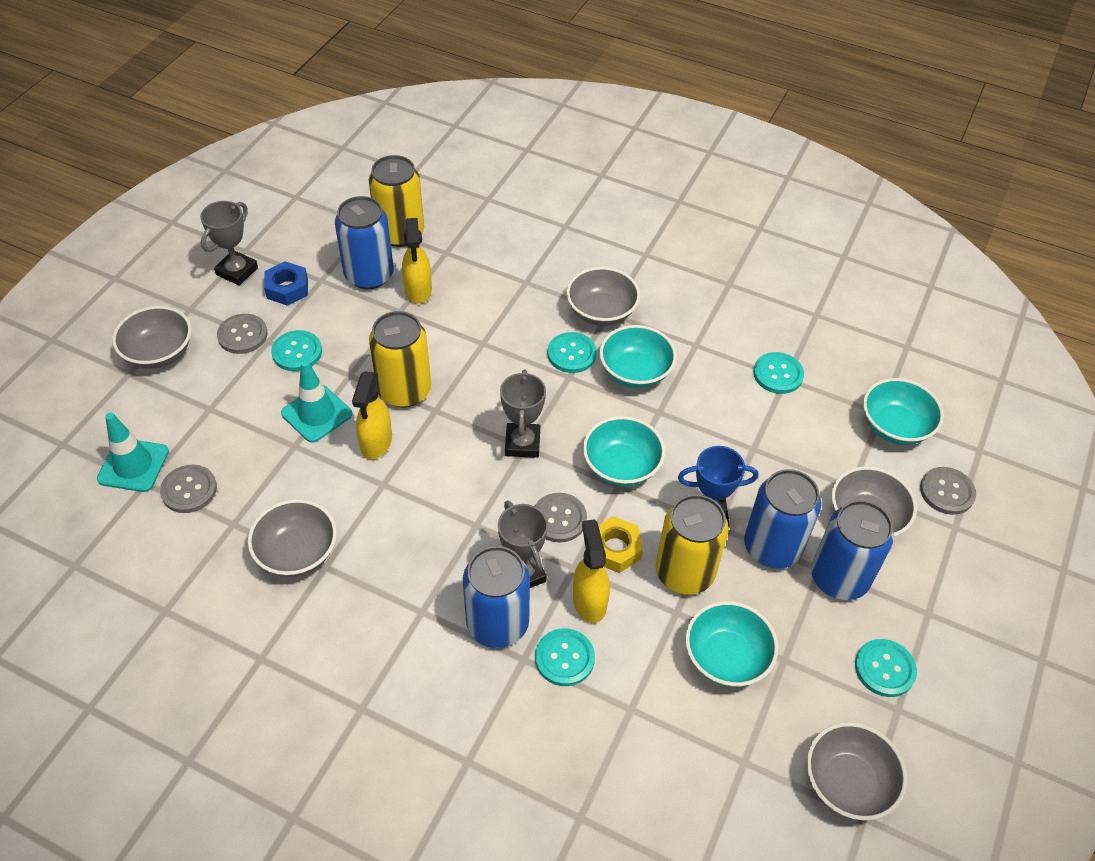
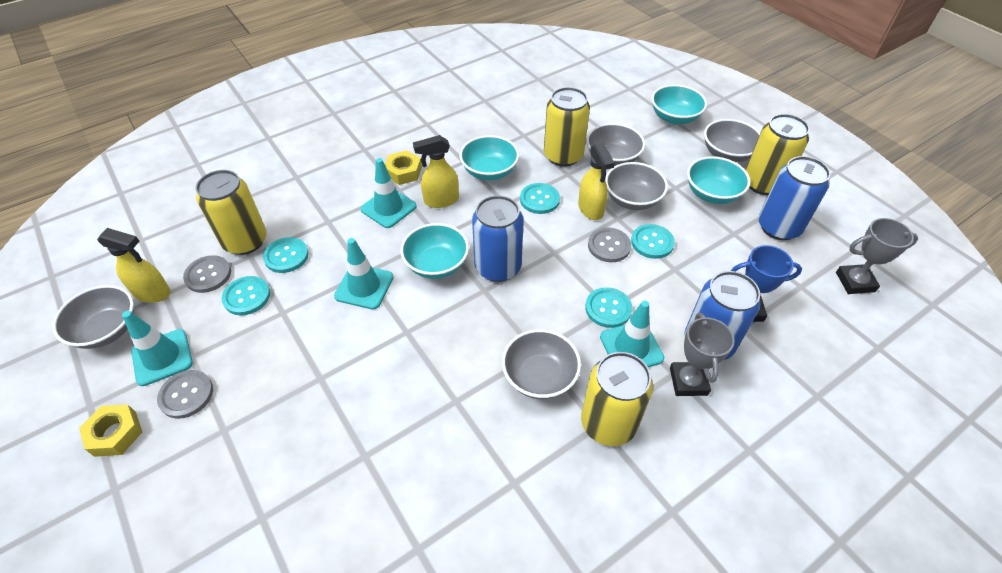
blue can: [335,196,394,289] [463,546,530,648] [744,469,821,569] [811,500,894,600] = 4 -> [472,195,524,282] [684,271,761,360] [758,156,831,240] = 3
blue nut: [264,261,308,306] = 1 -> none = 0
grey button: [160,465,217,513] [217,314,268,354] [535,493,587,542] [920,467,976,515] = 4 -> [157,370,213,419] [183,255,231,293] [588,227,631,262] = 3
grey trophy: [200,201,258,286] [498,501,548,588] [500,369,546,458] = 3 -> [670,313,735,396] [836,218,918,294] = 2
turquoise traffic cone: [97,413,169,492] [281,360,352,443] = 2 -> [122,311,193,386] [334,238,394,309] [360,158,417,228] [600,301,664,367] = 4
yellow can: [369,155,424,247] [369,311,431,408] [656,495,729,595] = 3 -> [195,170,267,255] [544,87,590,167] [581,352,653,446] [746,114,810,195] = 4
yellow nut: [598,516,643,573] = 1 -> [79,404,142,457] [385,150,422,185] = 2

